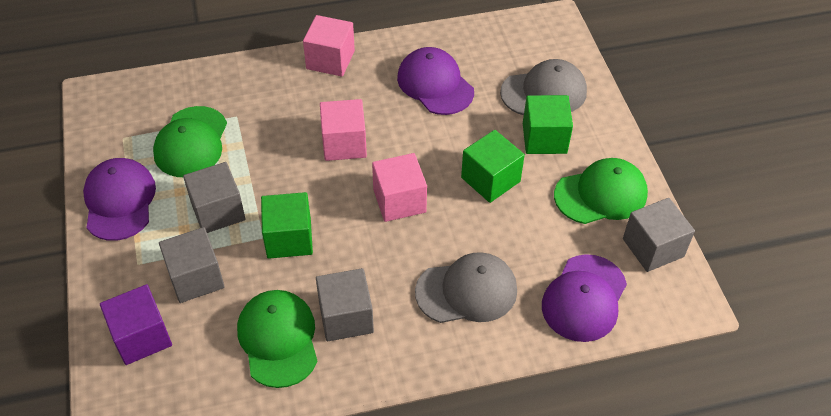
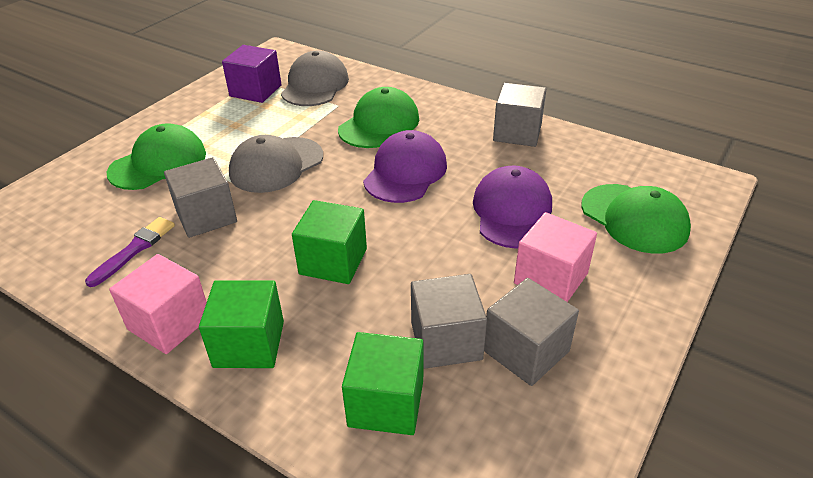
pink cube: [303,15,355,77] [320,99,367,161] [372,153,427,222] = 3 -> [109,254,207,354] [514,212,597,302] = 2
purple brush: none = 0 -> [85,217,175,287] = 1
purple cap: [83,158,156,241] [397,47,474,115] [542,254,627,342] = 3 -> [363,130,447,203] [473,166,552,249] = 2

